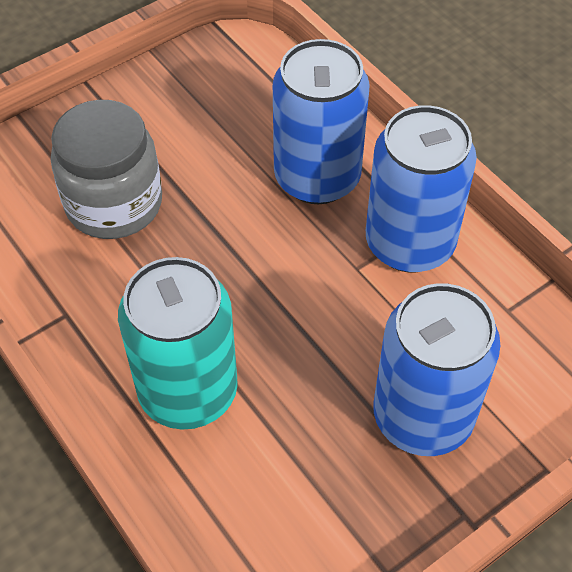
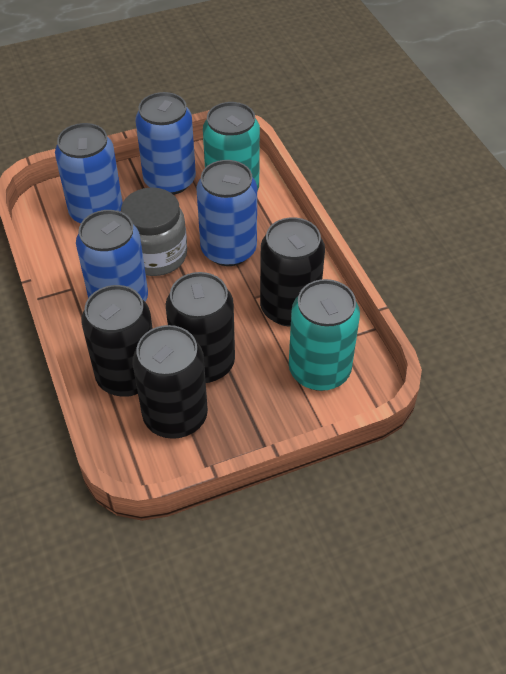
black can: none = 0 -> [81,285,153,397] [133,325,208,439] [166,272,235,383] [260,217,325,326] = 4
blue can: [273,39,370,204] [366,105,477,272] [373,283,501,456] = 3 -> [55,123,123,224] [76,210,148,302] [135,92,196,195] [197,160,257,266] = 4
turquoise can: [118,257,238,429] = 1 -> [203,102,260,191] [289,279,360,391] = 2

